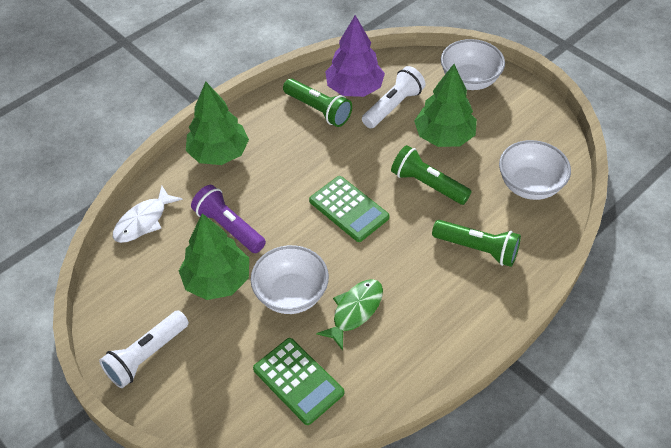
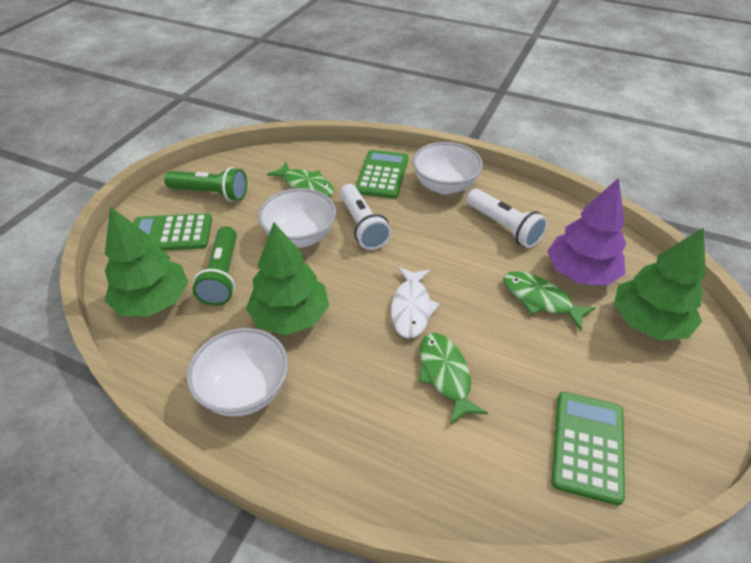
green calculator: [253,338,344,425] [309,176,390,242] = 2 -> [133,213,212,251] [356,150,408,199] [551,392,625,506] = 3
green fish: [316,279,383,350] = 1 -> [267,162,334,197] [419,333,488,425] [503,271,596,331] = 3
green flashlight: [283,79,352,127] [391,145,472,205] [432,220,521,267] = 3 -> [164,167,247,201] [193,226,237,306] = 2
purple flashlight: [191,185,266,253] = 1 -> none = 0

